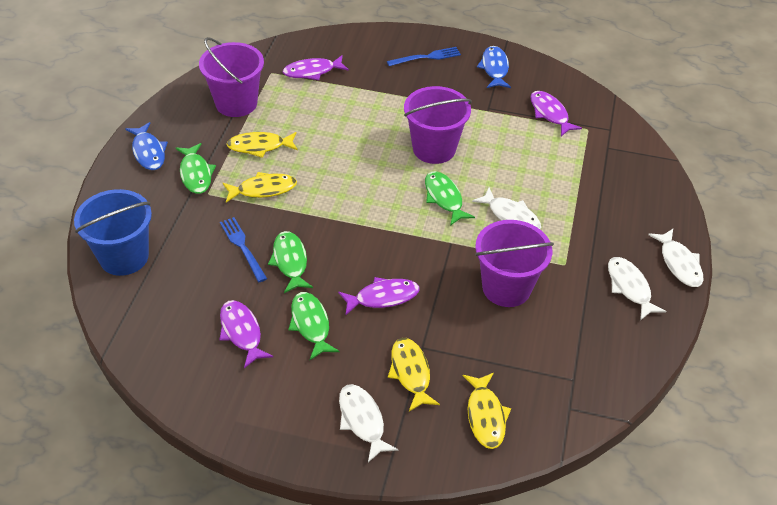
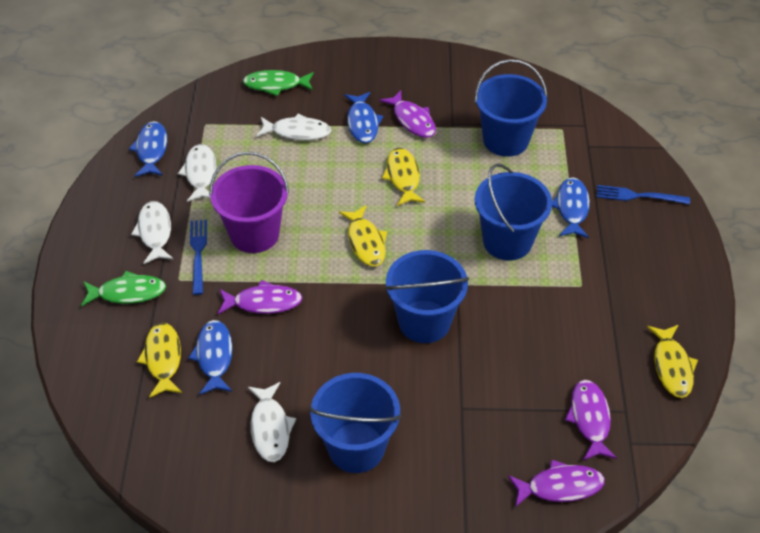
blue bucket: [74,189,152,276] = 1 -> [309,373,402,473] [385,250,469,343] [474,59,548,157] [475,163,552,260] = 4
blue fish: [125,122,168,170] [477,46,511,88] = 2 -> [129,121,167,177] [188,320,233,395] [344,92,384,143] [552,178,590,238] = 4
green fish: [176,143,216,194] [268,231,313,293] [288,292,339,360] [425,171,475,226] = 4 -> [81,271,166,307] [243,70,314,96] = 2
purple bucket: [199,37,264,117] [404,86,472,164] [475,220,554,307] = 3 -> [209,152,289,253] = 1

